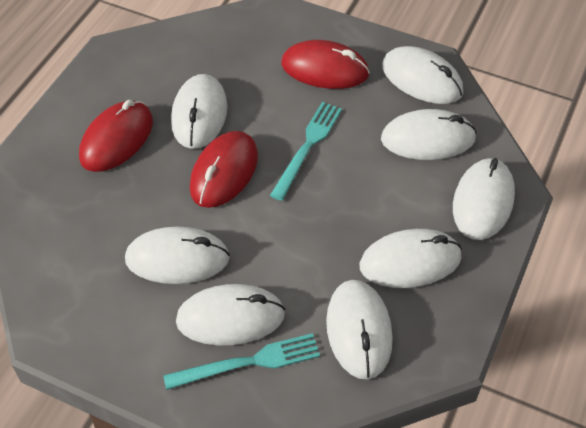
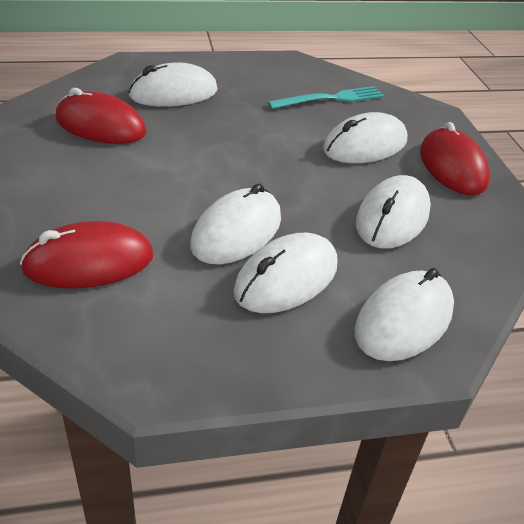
turquoise fork: [163,333,320,390] [270,102,342,201] = 2 -> [267,86,384,109] = 1
white mouse: [125,226,230,284] [171,74,227,149] [176,284,285,346] [326,280,393,379] [360,229,462,288] [381,109,477,160] [382,46,463,104] [453,158,515,240] = 8 -> [128,63,218,107] [190,183,281,265] [233,233,337,313] [323,112,407,163] [355,268,454,361] [356,175,431,249] = 6

